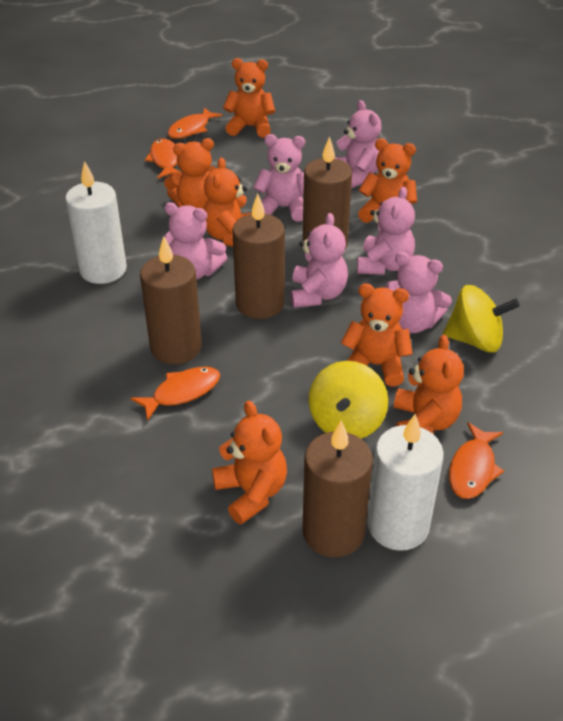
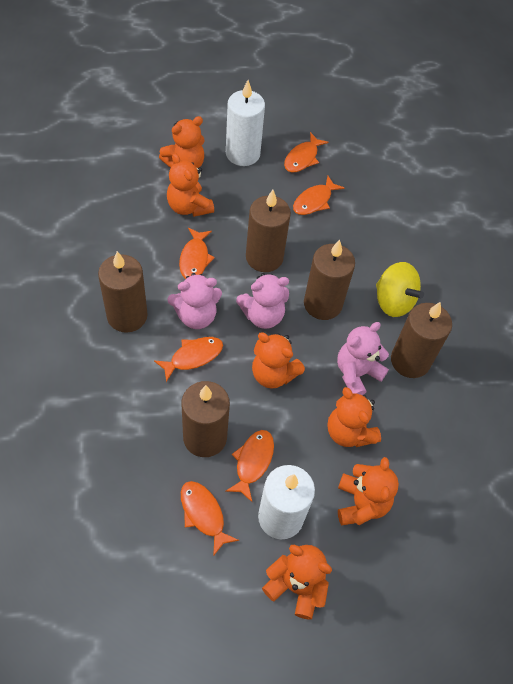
brown candle: [140,236,202,364] [232,194,285,319] [302,420,373,558] [303,136,352,249] = 4 -> [98,251,148,333] [182,381,230,457] [246,190,291,272] [304,240,355,320] [391,302,452,378] = 5
orange fish: [131,367,220,421] [145,139,183,179] [168,107,223,139] [449,422,504,499] = 4 -> [154,337,223,382] [179,228,215,279] [181,481,239,556] [225,430,274,502] [284,132,329,173] [293,176,344,215] = 6
orange teddy bear: [164,138,217,209] [203,157,252,247] [212,401,287,525] [223,58,275,138] [341,283,413,387] [358,138,417,223] [394,335,464,434] = 7 -> [159,116,205,168] [167,153,214,217] [252,333,305,389] [262,545,332,620] [327,387,381,447] [338,457,399,525] = 6
pink teddy bear: [164,202,227,280] [253,134,305,222] [291,213,348,308] [335,100,381,188] [357,187,415,275] [385,252,452,333] = 6 -> [168,273,222,329] [236,273,289,329] [337,322,389,395] = 3
yellow spinning top: [309,361,388,439] [443,285,520,353] = 2 -> [376,262,424,317] = 1

